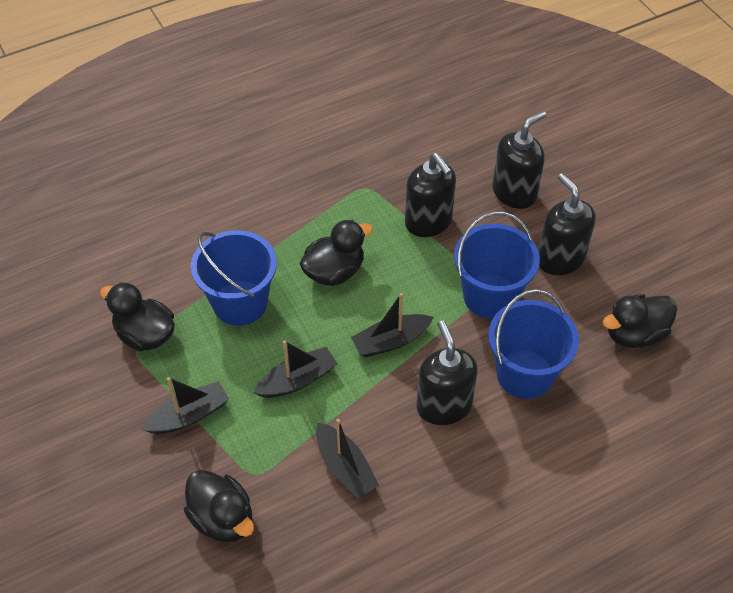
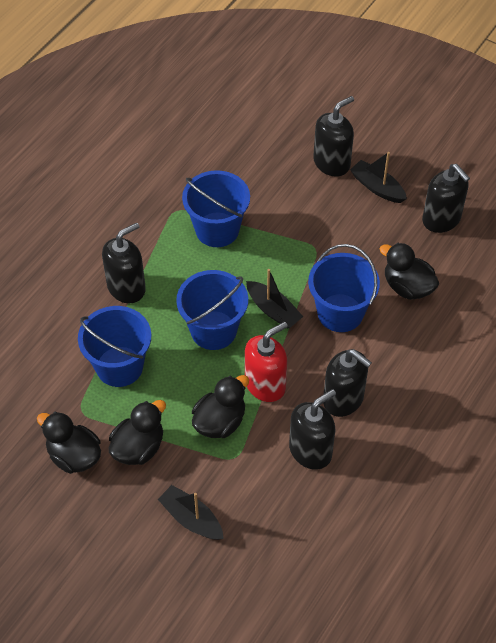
black boat: [141,377,229,434] [254,340,337,398] [316,419,379,498] [351,293,434,357] = 4 -> [158,485,224,540] [246,269,303,329] [350,152,407,203] = 3
black soap dispenser: [405,153,456,237] [416,321,478,425] [492,111,547,209] [538,173,596,275] = 4 -> [102,223,146,303] [289,389,336,470] [313,96,354,177] [323,349,372,417] [422,164,470,233] = 5
blue bucket: [191,230,277,326] [454,212,540,319] [488,289,579,399] = 3 -> [78,306,151,387] [176,270,248,350] [182,170,250,247] [308,244,380,332] = 4
red soap dispenser: none = 0 -> [245,322,288,402] = 1

